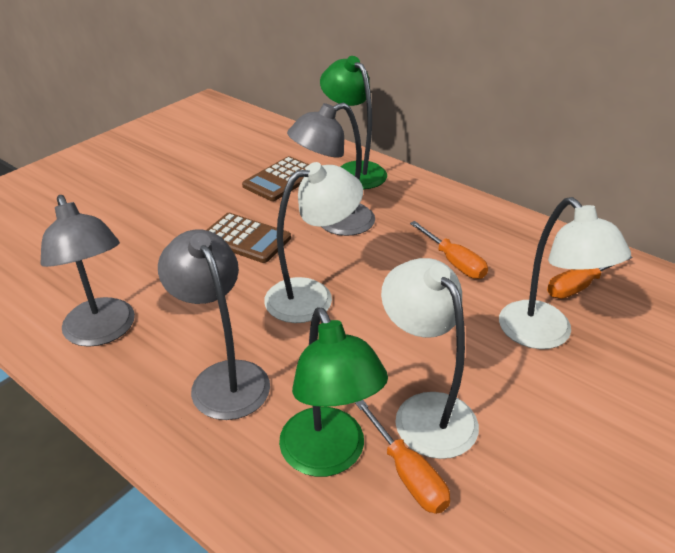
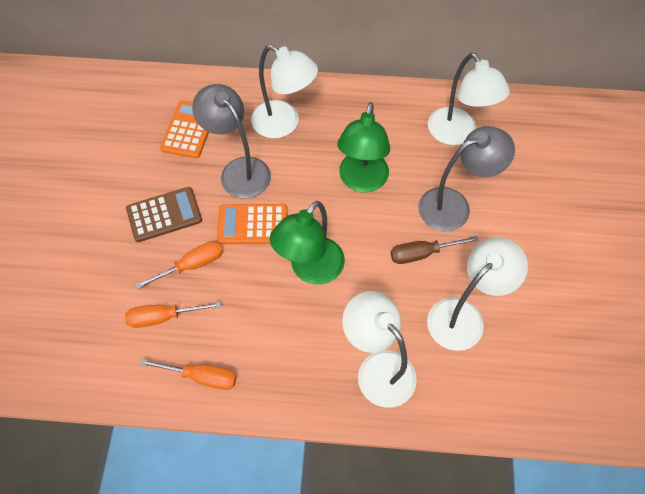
brown calculator: [207,213,291,263] [242,156,309,201] = 2 -> [126,187,202,242] = 1
brown screwdriver: none = 0 -> [391,236,479,264] = 1
grey lamp: [40,195,135,347] [158,229,270,420] [287,103,375,236] = 3 -> [192,84,271,199] [418,126,515,231] = 2
orange calculator: none = 0 -> [160,100,209,159] [217,204,287,244] = 2
white lamp: [264,162,363,323] [381,258,479,459] [499,197,631,349] = 3 -> [251,45,318,138] [342,291,417,408] [427,237,528,351] [428,53,510,145] = 4

